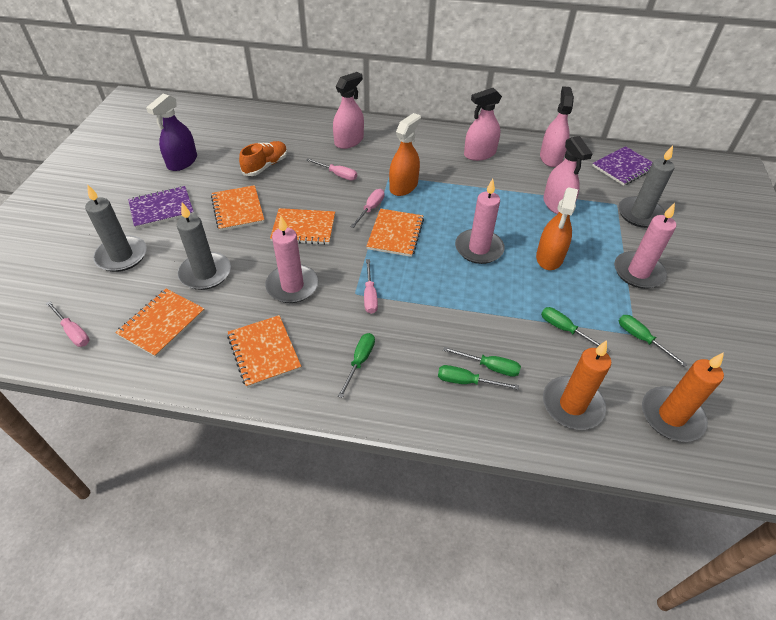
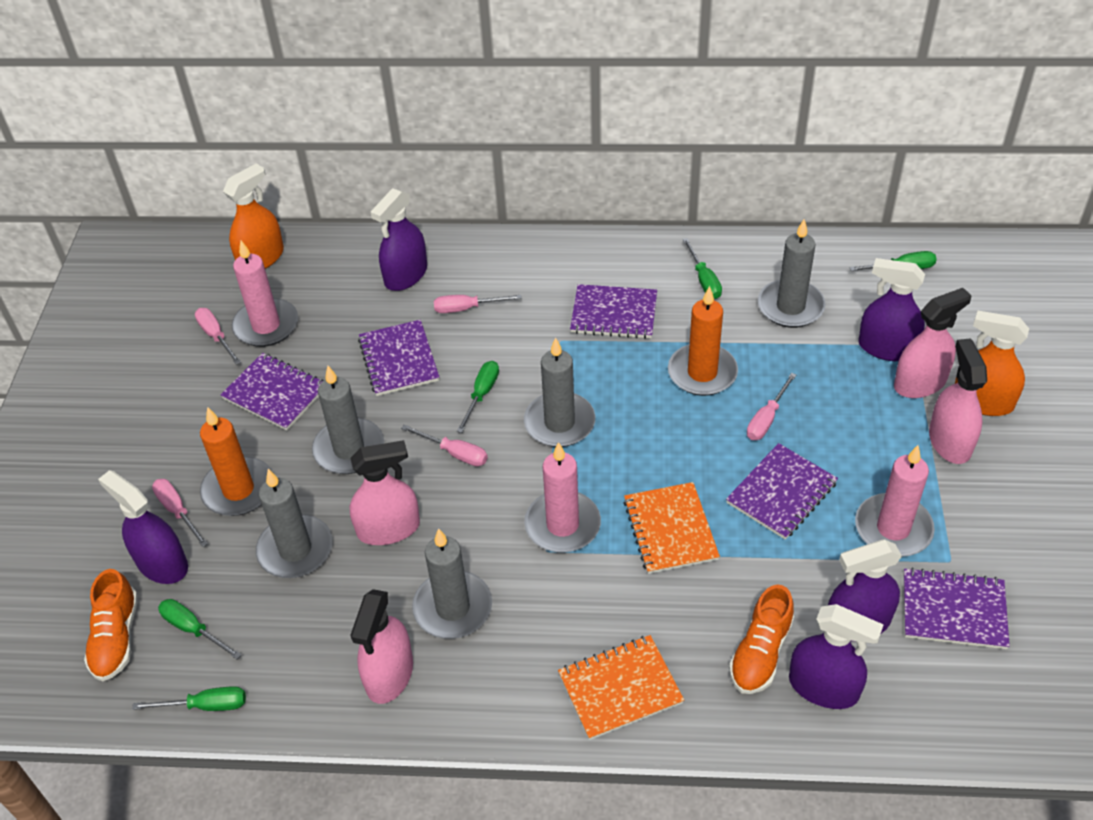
grey candle: [85,184,147,272] [177,202,231,290] [618,145,674,228] = 3 -> [256,469,333,578] [312,366,384,474] [412,528,492,639] [524,337,595,447] [758,219,826,328] = 5
orange notebook: [115,289,205,358] [211,185,264,231] [227,315,301,388] [270,208,335,245] [366,209,424,257] = 5 -> [558,635,684,740] [623,482,720,574] = 2
orange shoe: [239,141,287,176] = 1 -> [84,569,138,681] [729,585,794,694] = 2
pink screwdriver: [46,301,90,347] [306,158,357,180] [350,189,384,228] [364,259,378,314] = 4 -> [152,479,208,547] [195,308,241,365] [401,424,488,466] [434,295,522,313] [747,373,796,440] = 5
purple notebook: [128,186,194,229] [592,146,653,186] = 2 -> [221,353,324,430] [358,320,439,396] [570,284,657,339] [726,443,838,540] [904,568,1010,649] = 5
purple spray bottle: [146,94,197,171] = 1 -> [98,470,188,584] [371,188,427,291] [789,604,884,709] [828,539,902,633] [858,258,925,361] = 5

